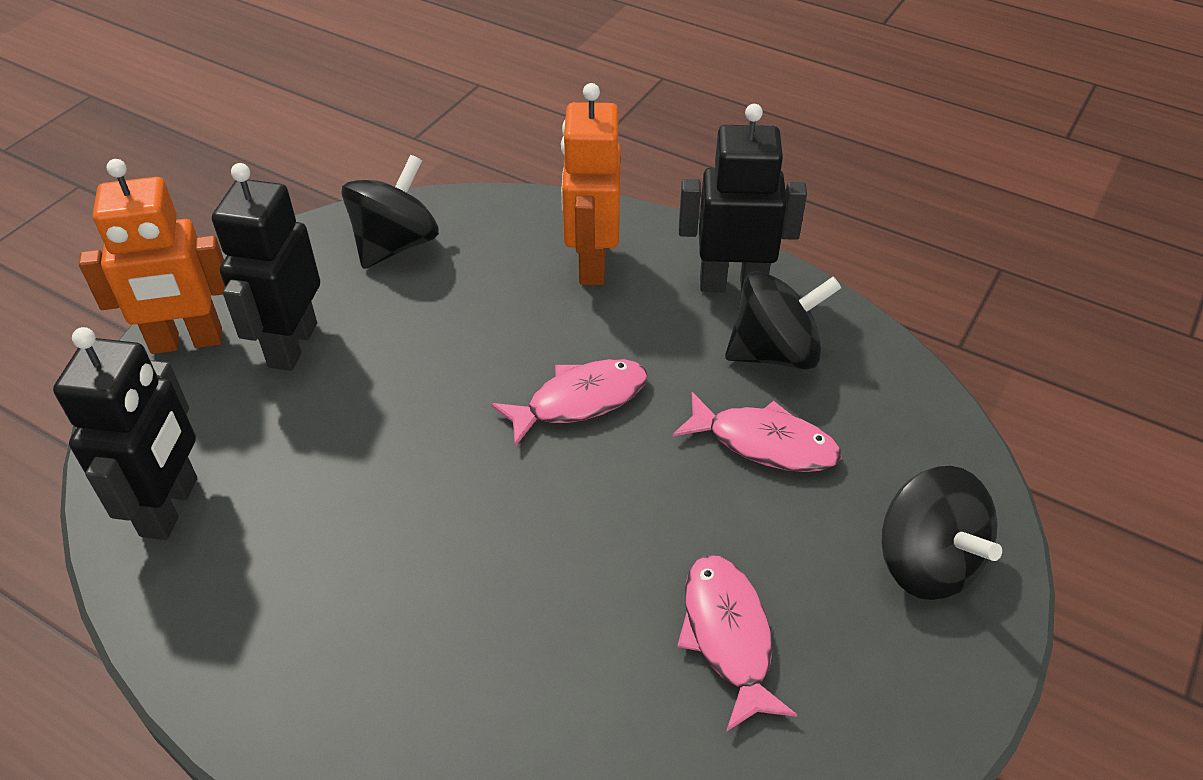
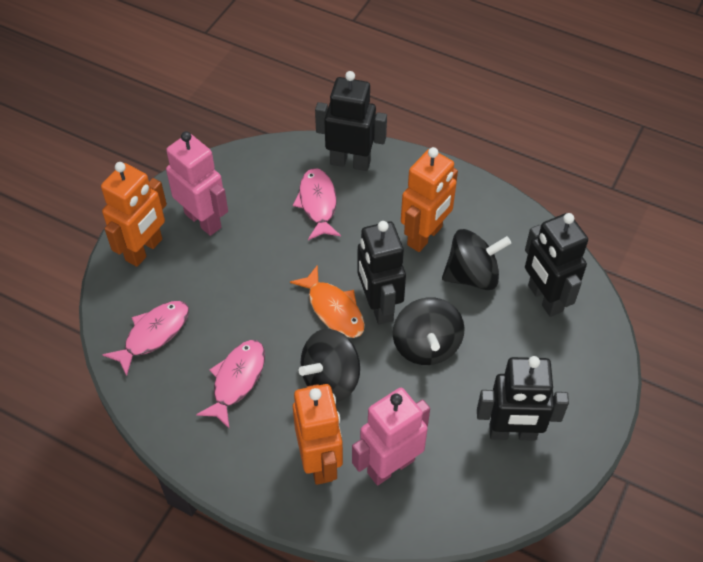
black robot: [53,327,197,540] [212,163,320,371] [679,104,807,292] = 3 -> [315,71,387,171] [357,221,406,324] [477,356,569,441] [525,213,588,317] = 4
orange fish: none = 0 -> [290,265,365,338] = 1
orange robot: [79,159,225,354] [561,83,621,285] = 2 -> [101,162,167,267] [293,384,343,485] [401,147,458,252] = 3
pink robot: none = 0 -> [166,131,228,236] [352,388,430,486] = 2

